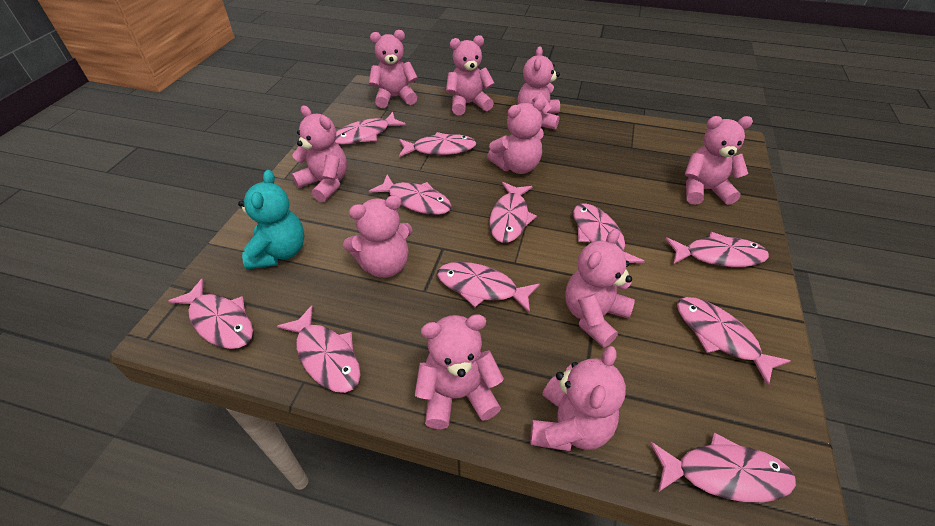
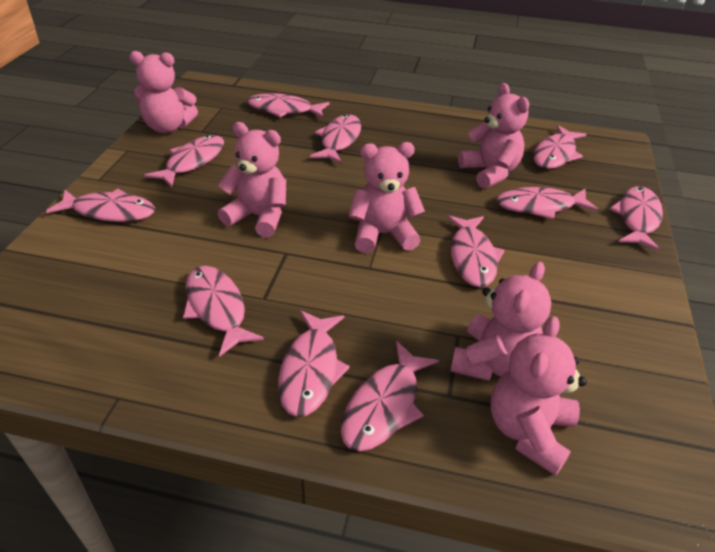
pink teddy bear: [292,106,347,202] [343,195,412,278] [369,30,418,108] [415,314,504,429] [446,35,495,115] [487,98,546,174] [518,46,560,130] [530,346,626,451] [565,229,635,348] [685,116,753,205] = 10 -> [129,51,198,133] [218,122,286,238] [348,142,425,253] [450,262,552,381] [458,83,529,189] [490,316,587,476] = 6
turquoise teddy bear: [238,170,304,269] = 1 -> none = 0

